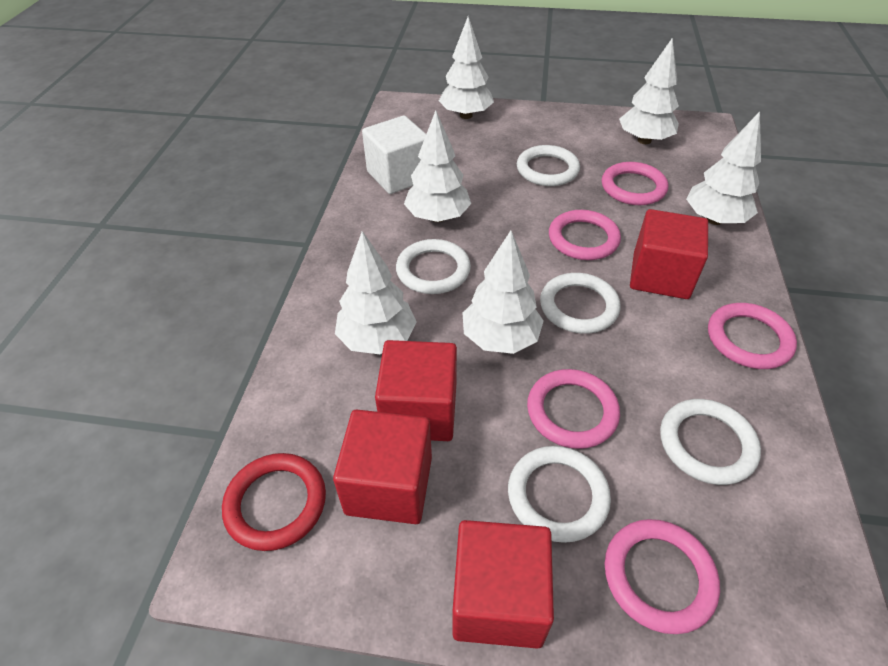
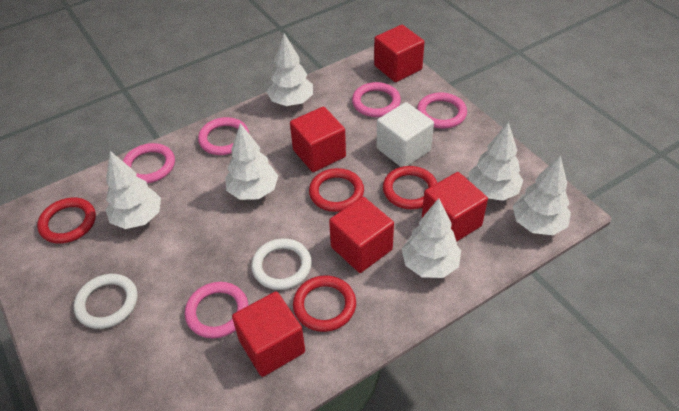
red cube: [333,409,432,524] [375,340,457,441] [452,520,554,649] [630,209,708,299] = 4 -> [232,291,305,377] [290,107,346,172] [329,197,394,273] [374,25,424,82] [422,172,488,242] = 5
red ring: [222,453,326,551] = 1 -> [37,198,96,244] [293,275,356,332] [309,168,364,212] [383,166,437,209] = 4
white ring: [396,239,471,294] [508,446,611,543] [517,145,580,186] [540,273,620,334] [660,399,761,485] = 5 -> [74,274,138,329] [251,238,312,290] = 2

